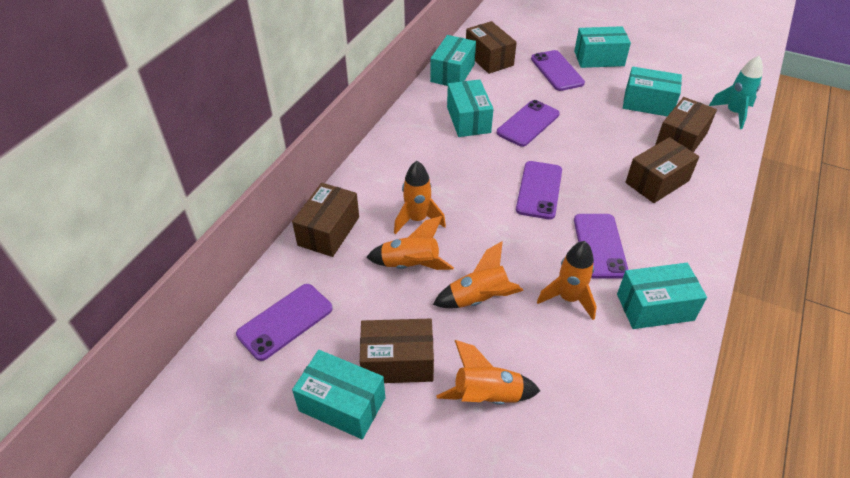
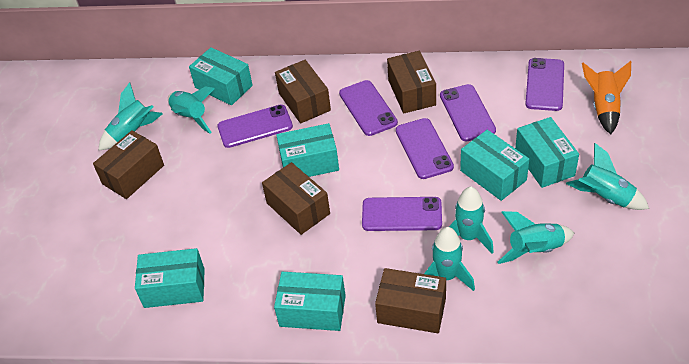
orange rocket: [366,216,454,270] [394,161,446,234] [433,241,523,308] [436,340,540,405] [537,241,597,320] = 5 -> [582,61,631,134] = 1
purple phone: [236,284,333,361] [497,100,560,147] [516,161,562,219] [531,50,585,91] [574,214,628,278] = 5 -> [217,105,293,148] [339,80,398,136] [362,197,442,231] [396,118,454,179] [440,84,496,142] [525,58,564,111] = 6
turquoise rocket: [709,56,763,129] = 1 -> [99,82,163,150] [168,86,215,134] [424,227,475,291] [449,187,494,253] [497,211,574,264] [566,143,649,210] = 6

